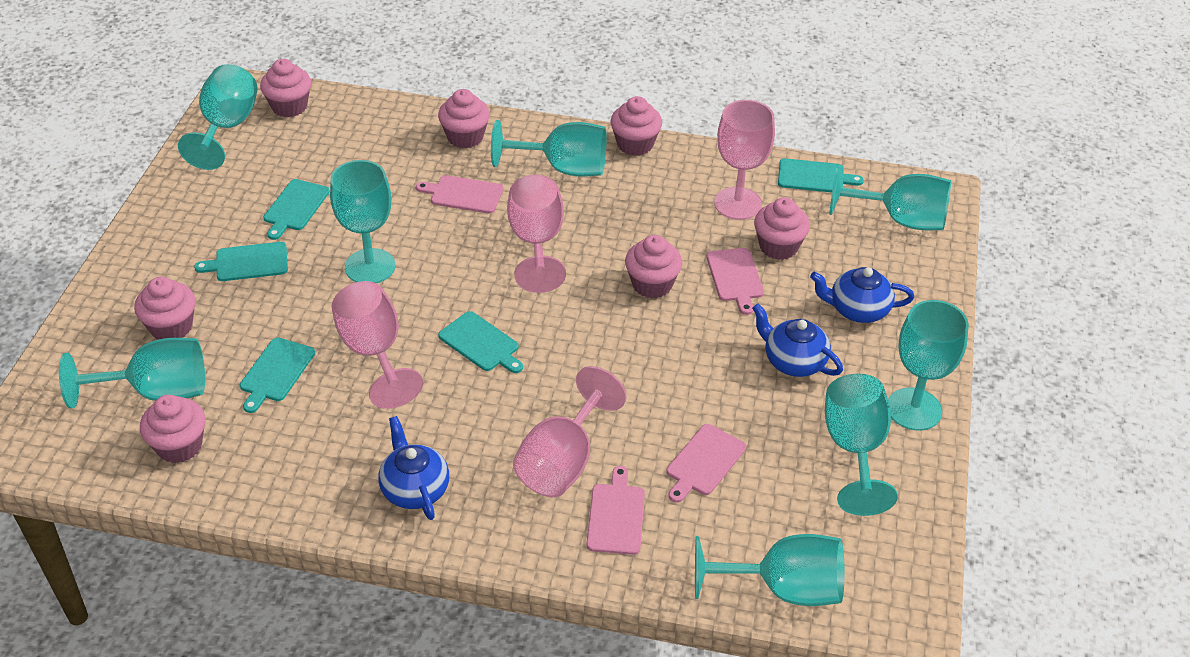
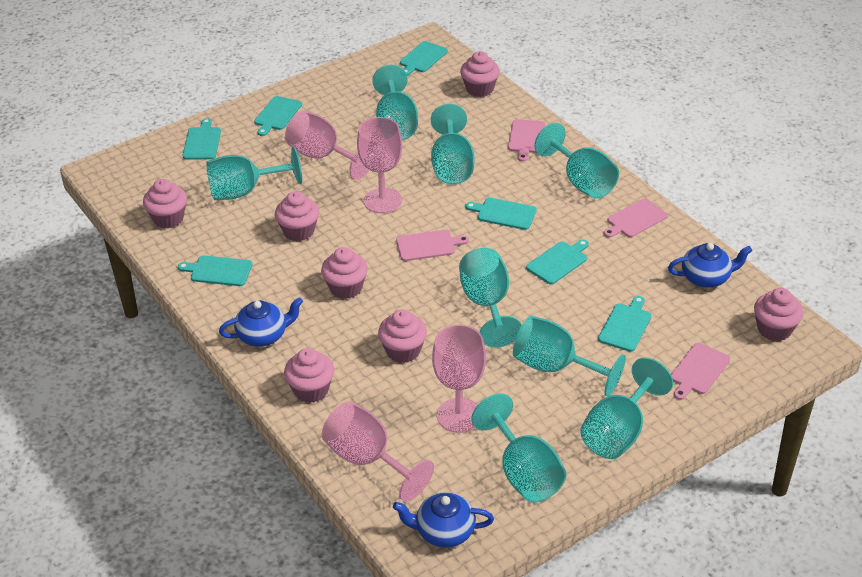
turquoise cutting board: [194,242,288,281] [240,337,315,413] [263,179,330,240] [438,311,523,373] [778,158,864,192] = 5 -> [178,255,253,286] [183,118,221,160] [254,96,302,136] [400,41,448,76] [465,198,537,230] [526,240,589,284] [598,296,652,352] = 7

